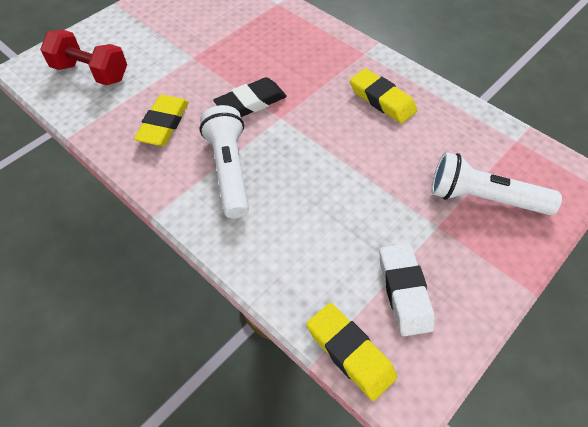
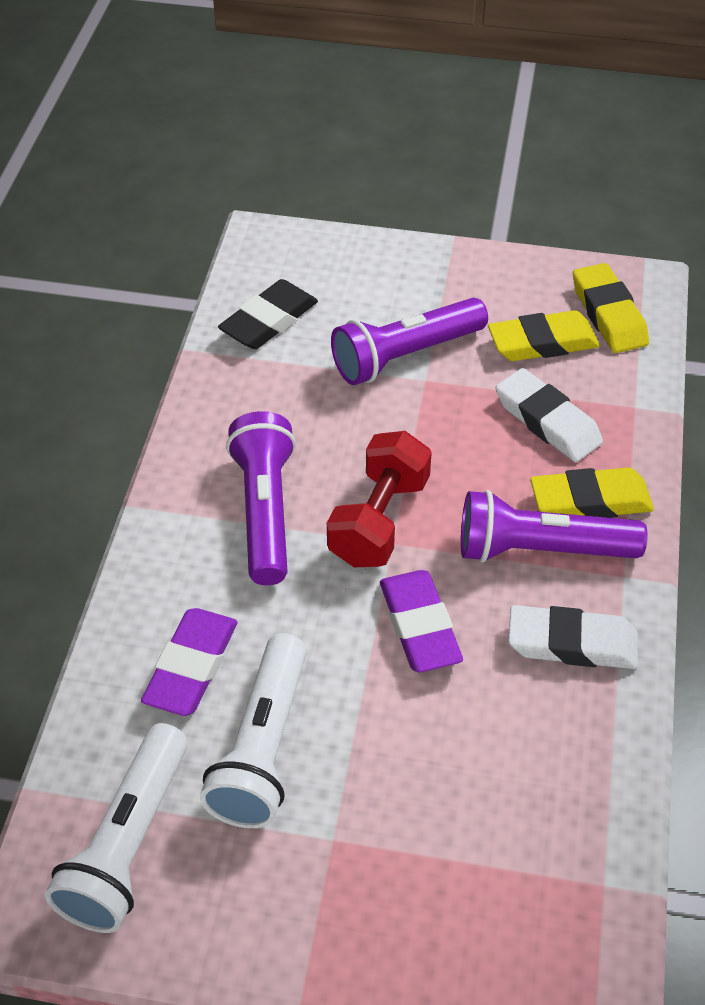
purple eraser: none = 0 -> [141,608,237,716] [380,570,463,672] = 2
purple flashlight: none = 0 -> [226,411,296,585] [331,298,488,385] [461,490,647,563] = 3
white eraser: [380,243,435,336] = 1 -> [496,368,603,462] [508,605,638,669] = 2

